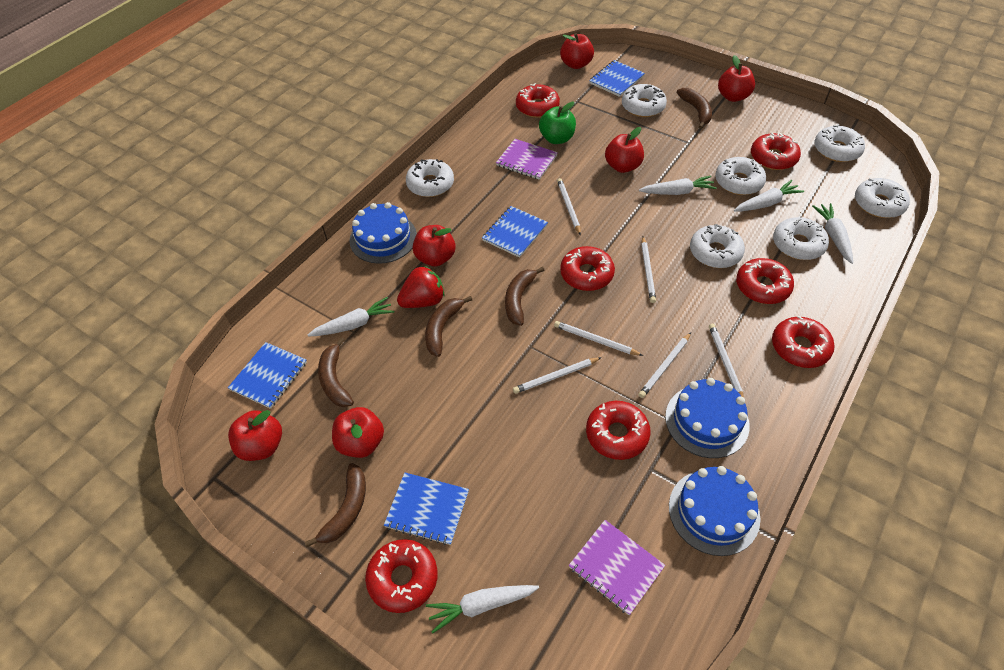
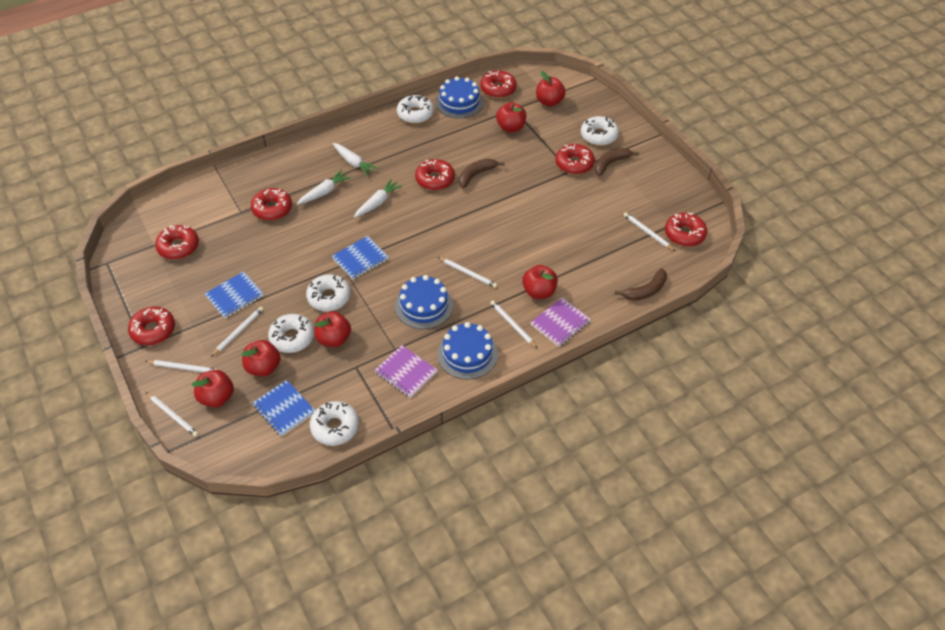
blue notebook: [228,342,307,409] [384,473,469,545] [482,206,548,258] [589,60,645,97] = 4 -> [204,271,264,318] [252,380,315,437] [332,236,389,280] = 3
brown banana: [305,463,366,547] [318,337,354,407] [425,296,472,357] [505,267,544,326] [677,88,712,129] = 5 -> [459,159,504,188] [594,148,639,176] [615,268,667,301] = 3
green apple: [539,102,576,144] = 1 -> none = 0
red strawberry: [397,266,444,308] = 1 -> none = 0
white carrot: [308,297,395,337] [426,585,539,633] [639,176,717,195] [734,180,804,211] [812,203,853,264] = 5 -> [297,170,351,204] [333,143,378,176] [354,179,402,218] = 3
white donut: [406,159,454,197] [622,84,667,117] [690,224,745,268] [715,157,766,195] [773,217,829,260] [815,124,865,162] [855,178,910,218] = 7 -> [268,314,314,353] [306,274,351,311] [310,401,359,446] [397,95,434,124] [581,116,619,146] = 5

